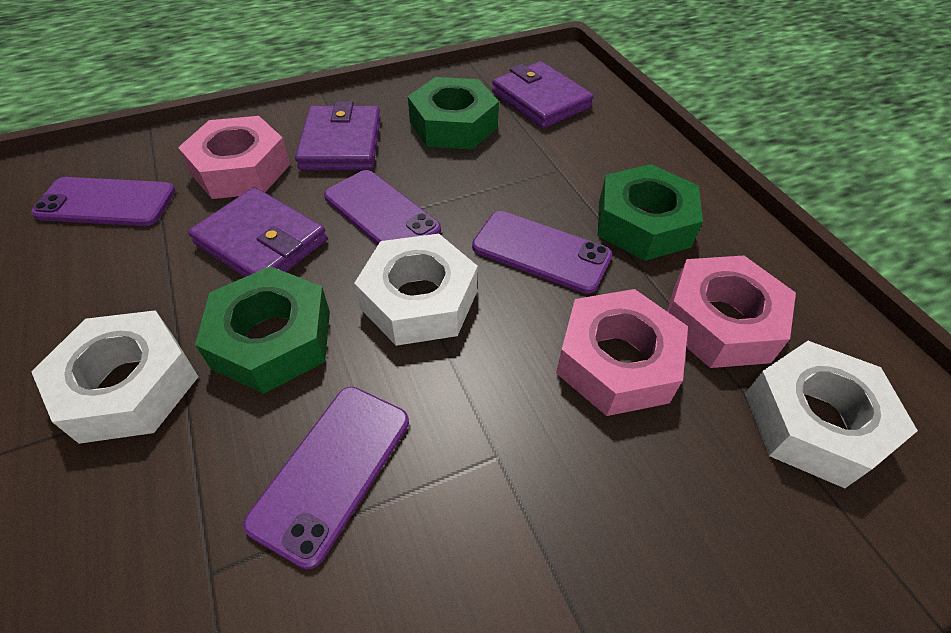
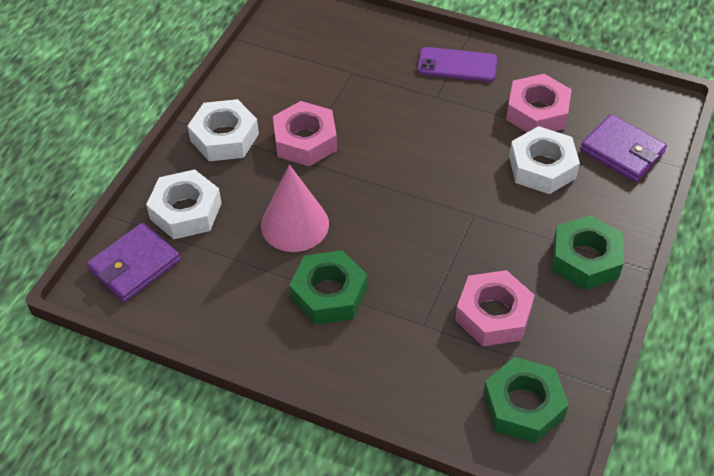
pink cone: none = 0 -> [261,165,329,252] = 1
purple phone: [31,177,175,226] [243,387,409,570] [324,170,441,245] [472,211,612,294] = 4 -> [417,47,498,82] = 1
purple wallet: [188,187,327,277] [295,101,381,170] [492,61,594,128] = 3 -> [87,223,180,302] [580,114,667,182] = 2

